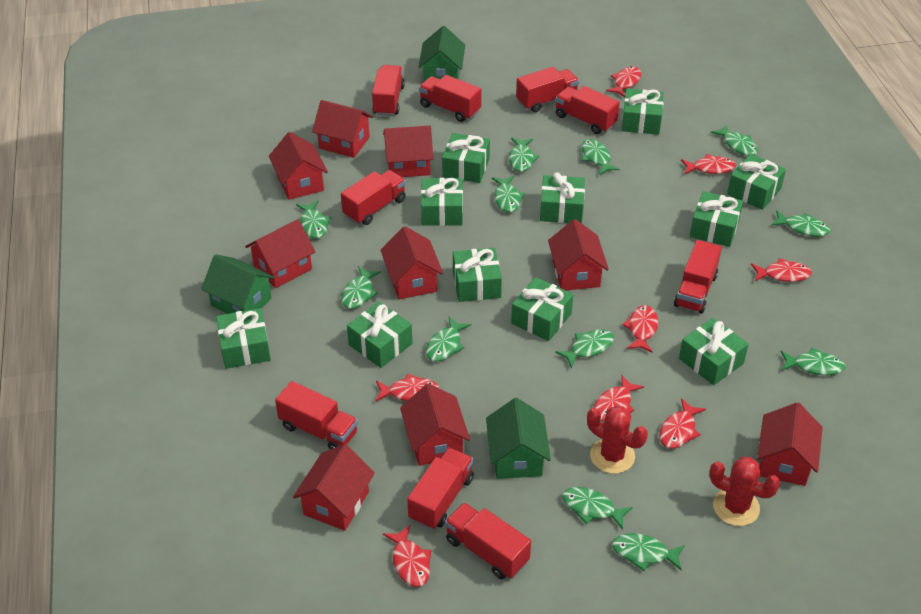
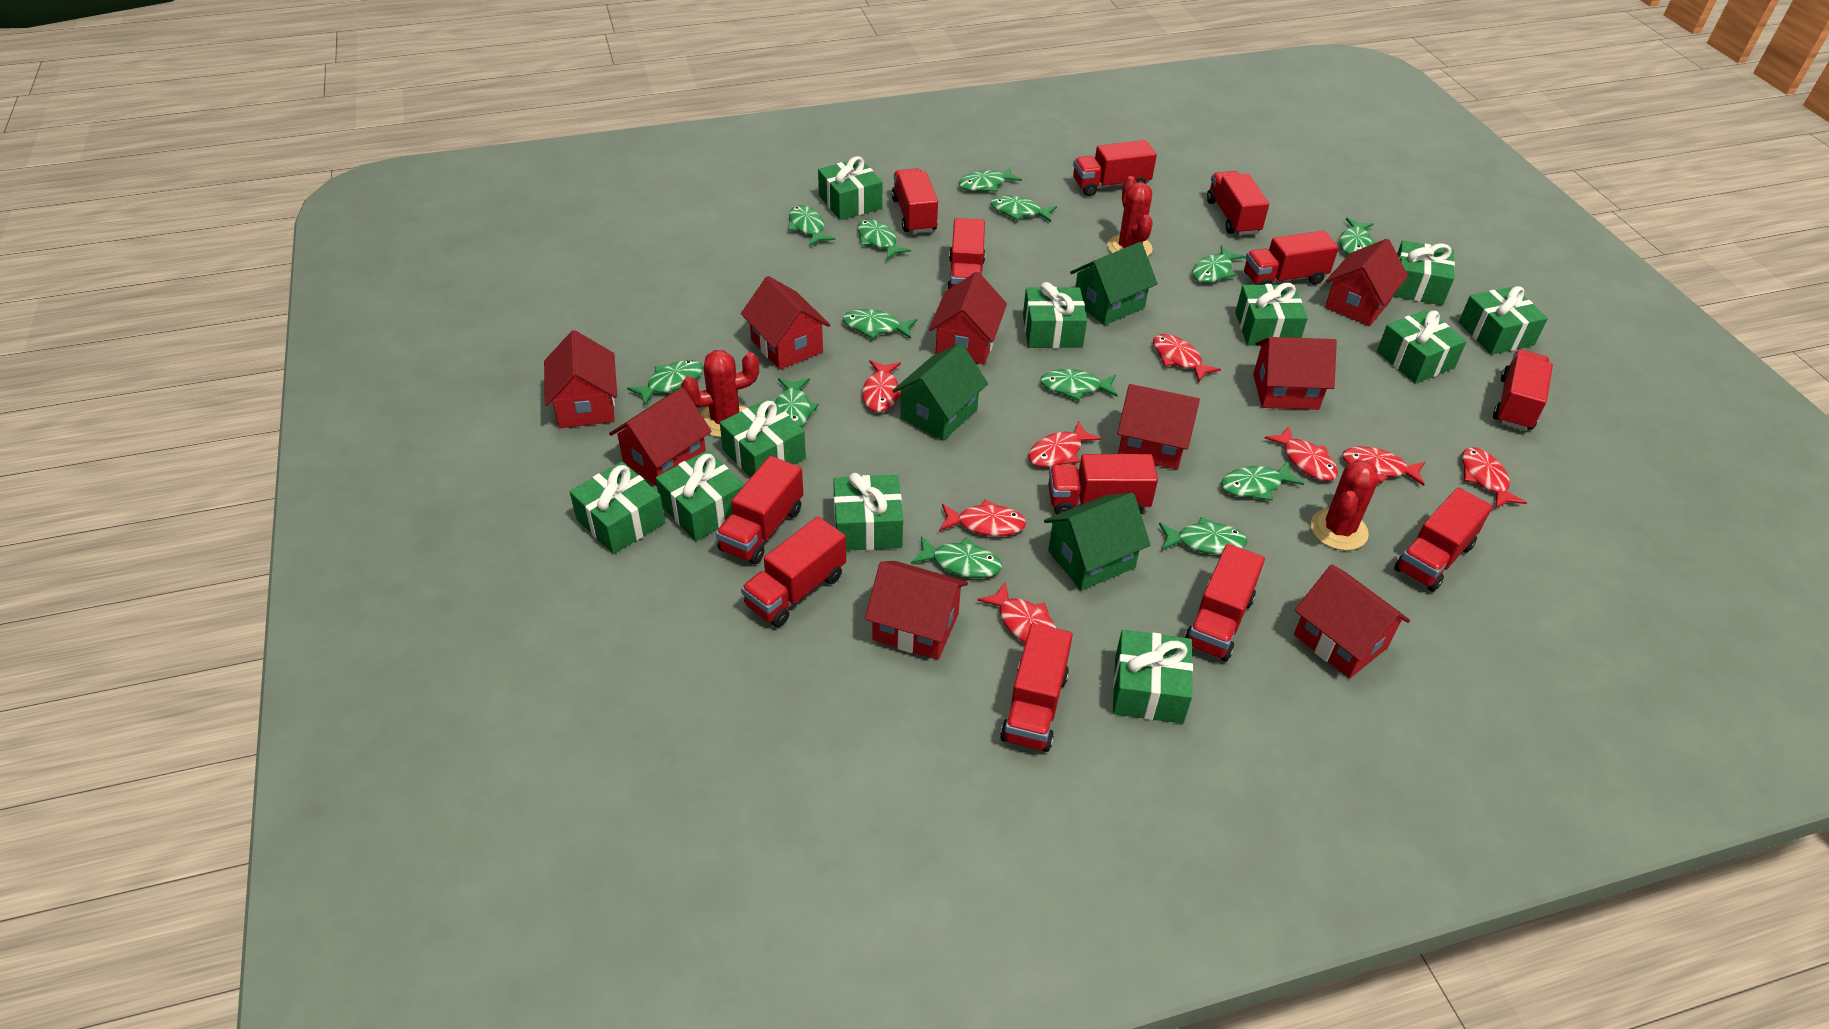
green fish: [296,200,331,239] [341,266,381,309] [426,317,471,362] [492,176,525,213] [509,138,539,172] [555,329,614,368] [562,487,633,530] [581,139,620,175] [612,533,685,571] [711,124,758,156] [771,210,830,237] [780,348,845,375] = 12 -> [627,360,703,405] [774,378,819,427] [788,205,835,246] [843,309,917,339] [857,219,911,260] [911,536,1002,578] [958,167,1022,192] [990,196,1057,222] [1040,369,1118,401] [1159,517,1247,554] [1192,245,1245,283] [1221,462,1304,500] [1340,218,1377,255] = 13
red cactus: [587,405,648,474] [709,457,780,526] = 2 -> [681,350,759,437] [1107,176,1153,257] [1311,460,1379,551] = 3
red truck: [275,381,358,450] [341,170,406,225] [372,65,405,116] [407,448,474,529] [419,75,481,122] [445,503,531,579] [516,67,579,112] [555,86,620,134] [674,240,722,314] = 9 -> [716,456,803,565] [741,516,846,627] [891,168,938,234] [947,218,985,290] [1000,623,1073,752] [1048,454,1158,514] [1073,140,1157,196] [1184,544,1265,661] [1207,171,1269,235] [1244,231,1339,285] [1394,487,1493,592] [1493,350,1553,431] = 12

